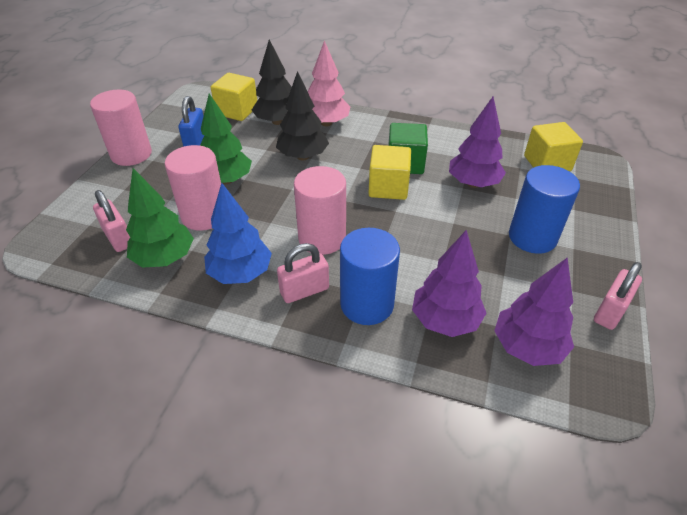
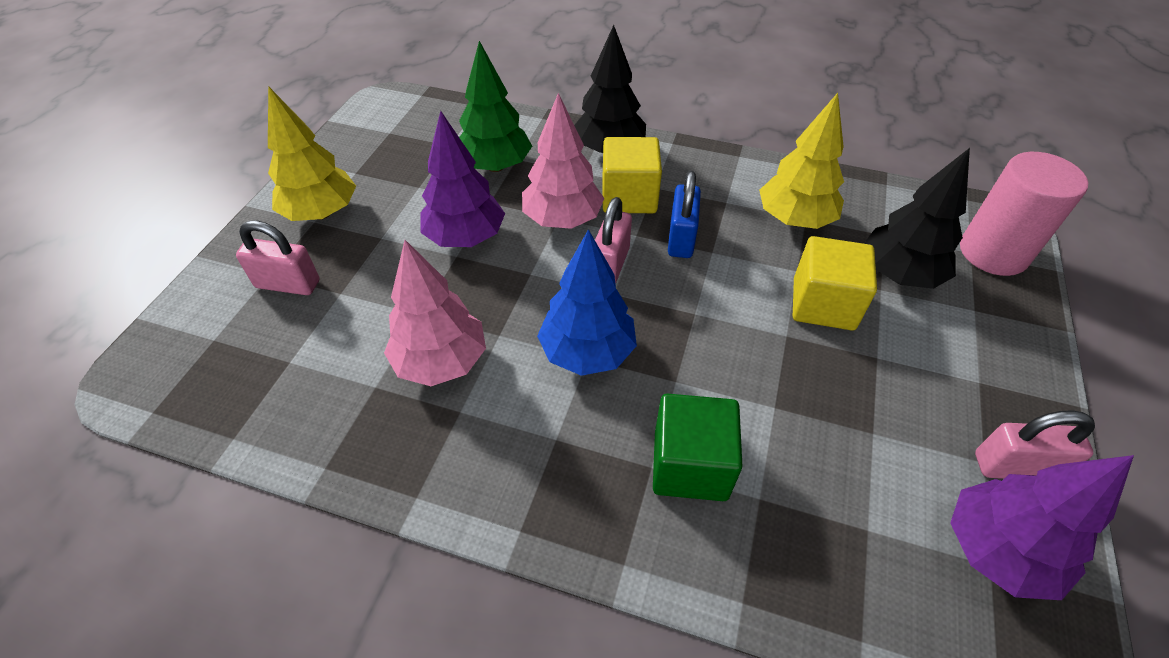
blue cylinder: [340,228,400,325] [509,165,580,254] = 2 -> none = 0
green tree: [126,168,194,268] [200,93,252,185] = 2 -> [459,41,532,172] = 1
pink cylinder: [90,89,152,166] [165,145,221,231] [294,166,346,255] = 3 -> [960,152,1088,276] = 1
pink tree: [308,41,350,126] = 1 -> [384,240,486,386] [522,93,604,229] = 2
purple tree: [412,230,486,337] [449,97,506,188] [494,257,574,366] = 3 -> [420,111,505,247] [950,455,1134,600] = 2
yellow cube: [211,73,257,121] [368,145,411,200] [524,122,583,171] = 3 -> [602,137,662,213] [793,236,877,330] = 2
yellow tree: none = 0 -> [268,86,356,221] [759,93,844,229] = 2

